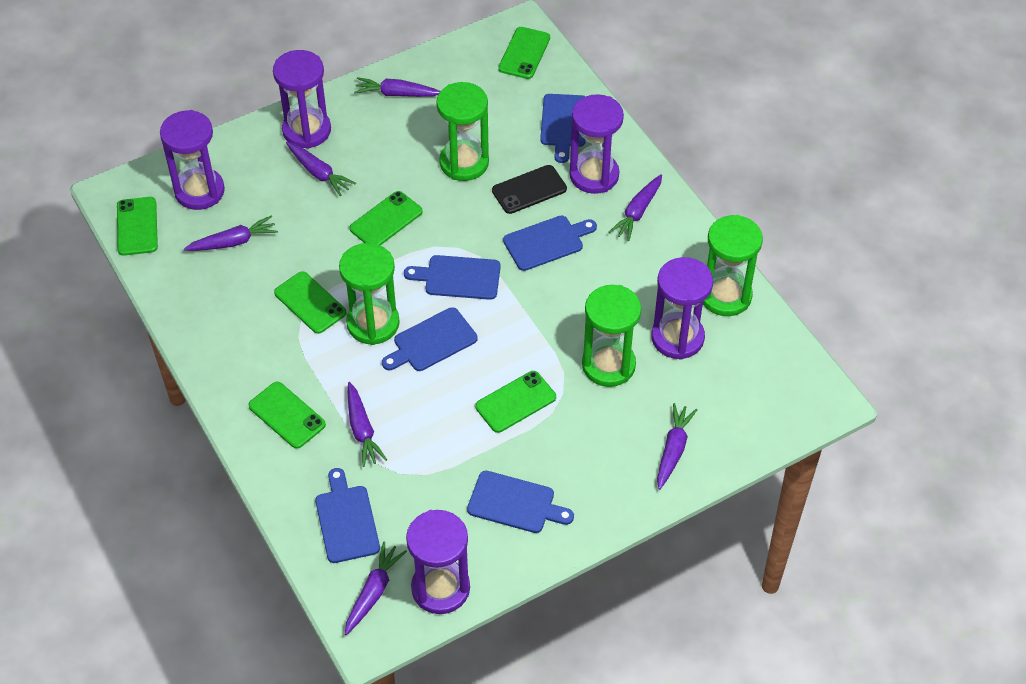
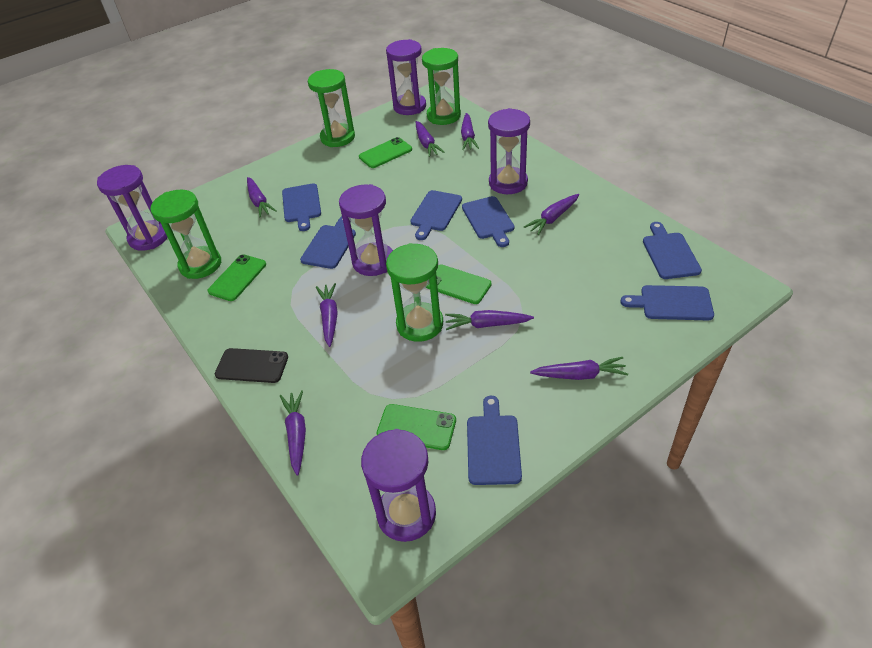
blue cutting board: [315,468,380,563] [382,307,478,371] [404,255,501,300] [467,471,574,533] [503,216,597,271] [540,94,586,163] = 6 -> [282,183,321,231] [300,216,356,269] [410,190,462,240] [462,196,514,247] [467,396,522,485] [620,285,714,320] [643,222,702,279] = 7
green phone: [117,197,158,256] [248,382,326,449] [274,271,347,334] [349,191,423,245] [475,371,556,433] [498,27,550,79] = 6 -> [208,254,266,301] [359,137,412,168] [377,404,456,450] [426,264,492,304] = 4
purple carrot: [184,216,278,251] [286,142,356,196] [345,542,407,635] [348,382,387,467] [354,77,440,97] [609,174,662,241] [657,403,697,490] = 7 -> [247,177,276,217] [280,390,306,476] [316,283,338,347] [416,121,445,157] [445,310,534,330] [461,113,479,150] [524,194,579,235] [530,357,628,380] = 8

